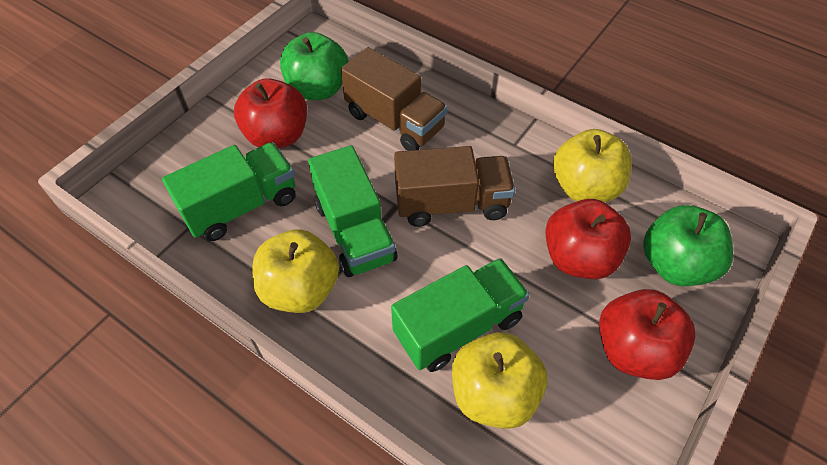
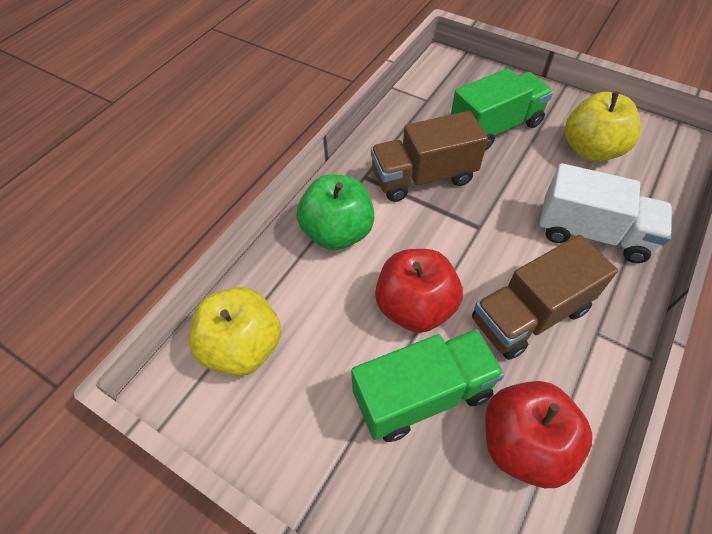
green apple: [280,32,348,100] [643,205,733,286] = 2 -> [296,174,375,250] = 1
green truck: [162,142,296,241] [308,145,397,277] [391,258,530,372] = 3 -> [351,329,505,442] [451,68,553,150] = 2
red apple: [234,78,307,148] [545,199,631,279] [599,289,696,380] = 3 -> [375,249,463,333] [485,381,592,488] = 2
white truck: none = 0 -> [539,163,672,263] = 1
yellow apple: [253,229,339,313] [452,332,547,429] [553,129,632,202] = 3 -> [189,287,281,376] [565,92,641,161] = 2

